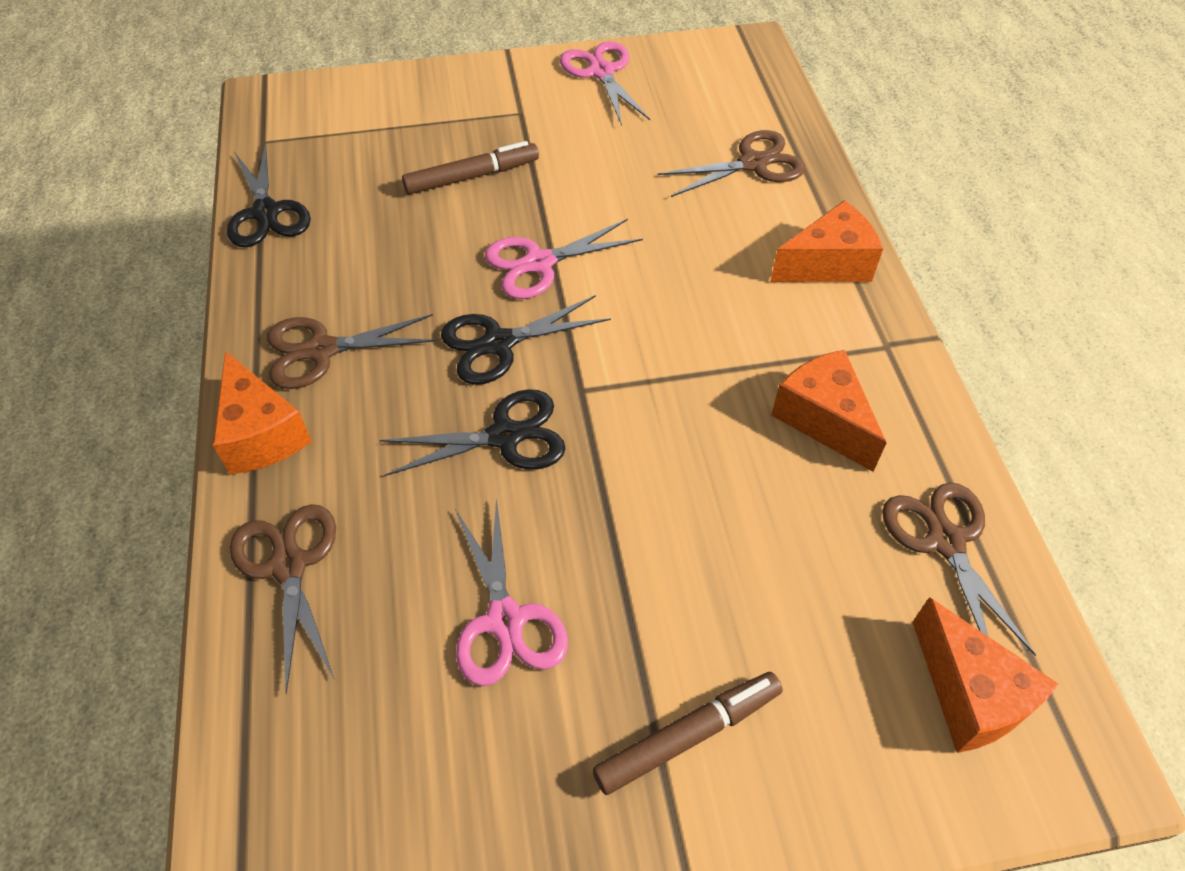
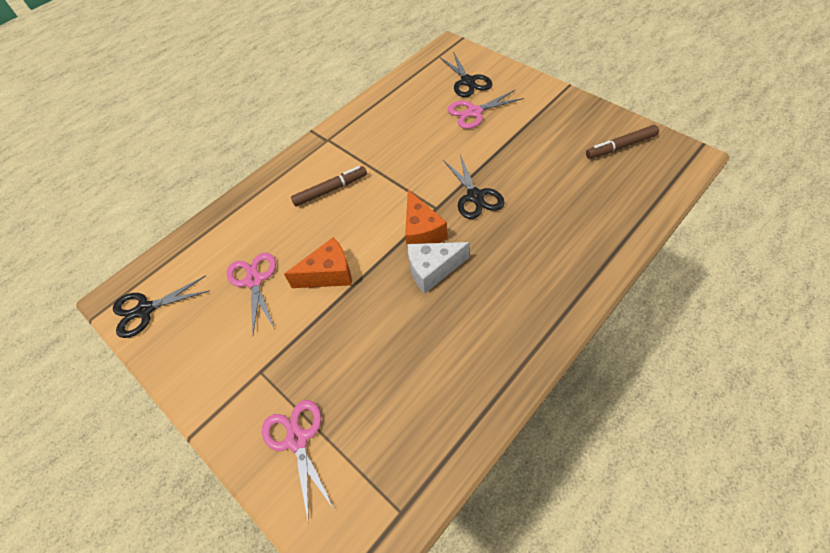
brown scissors: [230,504,336,694] [267,314,438,389] [658,130,805,197] [882,482,1036,656] = 4 -> none = 0
orange cheese: [213,351,312,475] [770,200,883,282] [771,350,886,472] [913,597,1058,753] = 4 -> [284,237,352,288] [405,190,447,251] = 2
white cheese: none = 0 -> [407,242,470,294] = 1

